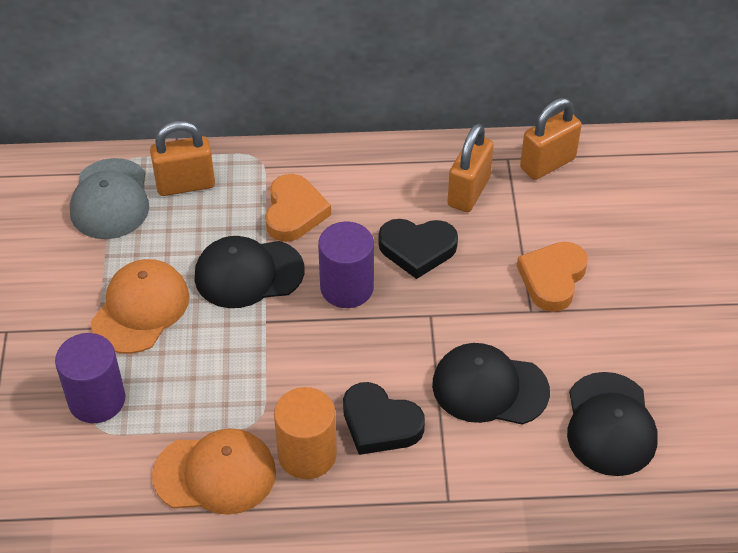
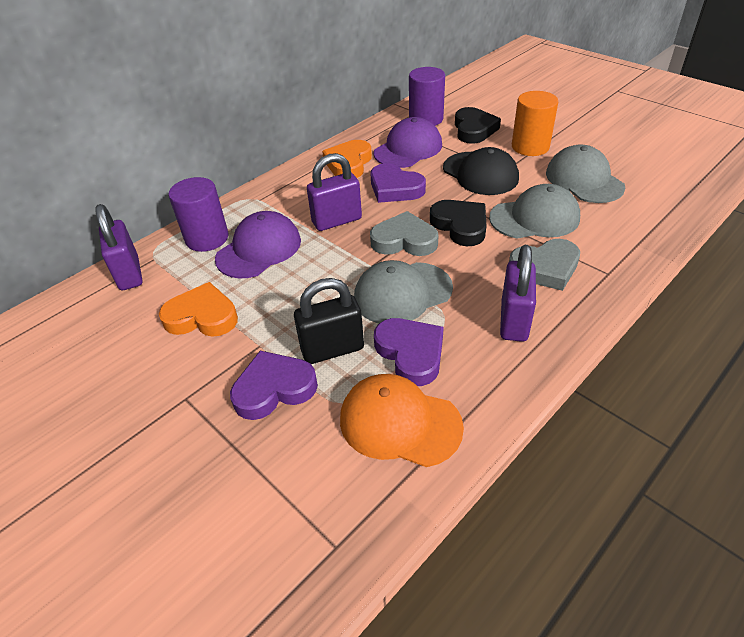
black cap: [195,236,304,308] [432,343,550,425] [567,372,658,476] = 3 -> [443,147,519,195] = 1
black padlock: none = 0 -> [294,278,364,364] = 1
grey cap: [70,158,149,239] = 1 -> [354,260,453,324] [489,184,580,239] [546,144,625,203] = 3
grey heart: none = 0 -> [370,211,439,256] [509,239,580,291] = 2
orange cap: [91,259,189,354] [152,428,276,515] = 2 -> [340,374,464,467] = 1
orange padlock: [150,121,215,196] [447,123,494,212] [520,98,582,180] = 3 -> none = 0
purple cap: none = 0 -> [215,211,301,278] [373,117,442,168] = 2
purple heart: none = 0 -> [230,351,318,420] [371,163,426,203] [374,318,444,386] = 3
purple padlock: none = 0 -> [95,204,143,290] [307,153,362,231] [500,245,536,342] = 3

